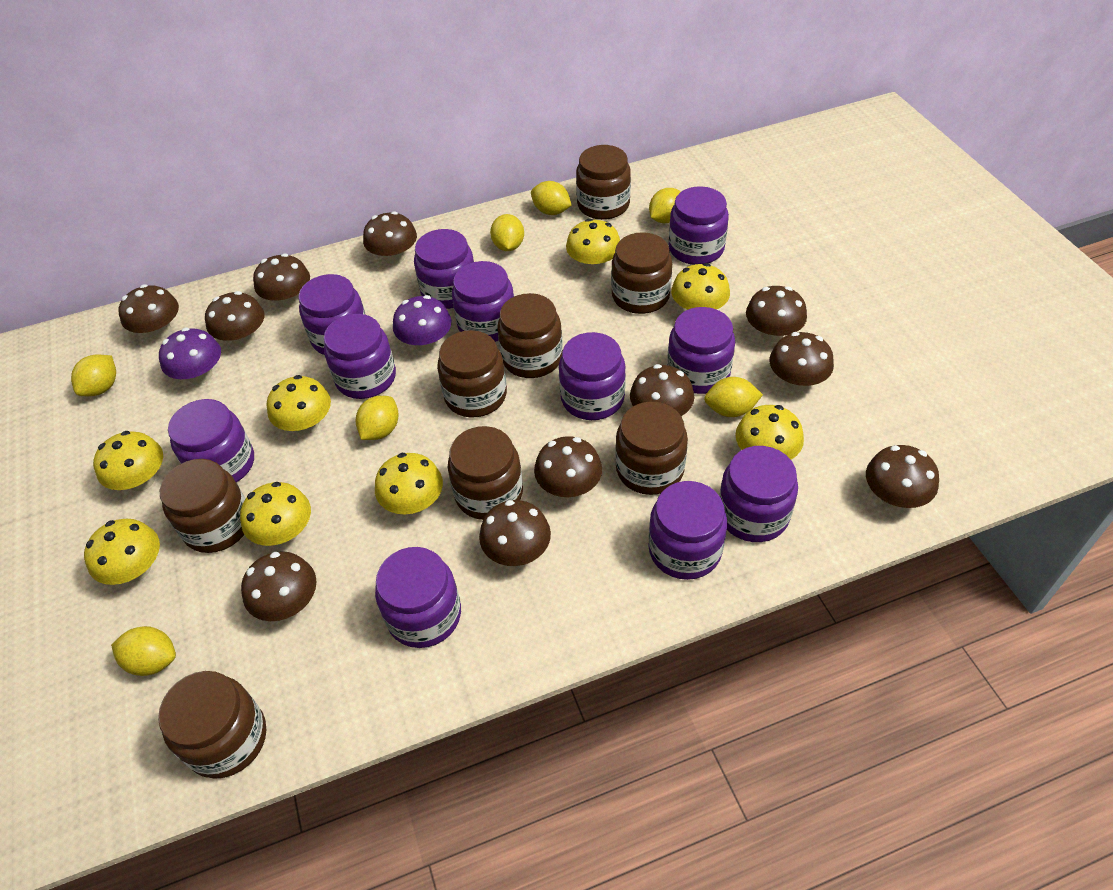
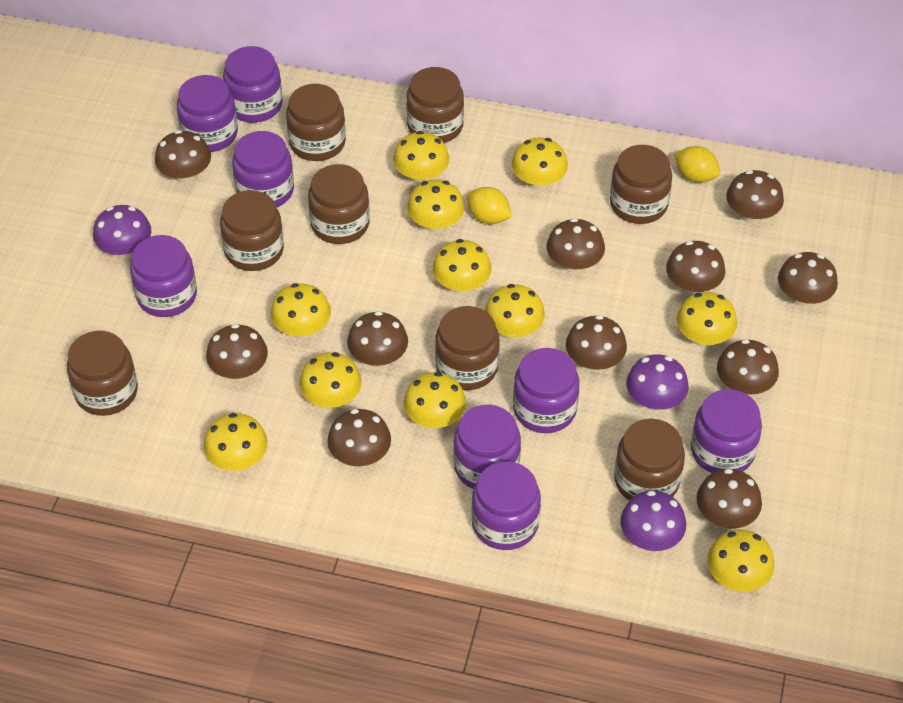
purple jar: [168,399,254,482] [299,274,366,355] [324,314,396,399] [375,547,461,648] [414,229,474,309] [452,261,514,342] [559,332,626,420] [648,481,727,580] [667,307,735,394] [669,186,729,265] [719,446,798,542] = 11 -> [130,235,197,317] [177,75,238,152] [223,46,283,123] [232,131,294,208] [453,405,521,489] [471,461,541,550] [513,348,579,433] [691,389,762,473] = 8
purple mushroom: [159,328,221,384] [393,295,452,351] = 2 -> [93,205,151,259] [620,490,686,551] [626,354,689,411] = 3
yellow lemon: [71,355,116,396] [111,626,176,676] [356,396,399,440] [490,214,524,251] [531,181,572,215] [649,188,681,223] [704,377,763,417] = 7 -> [467,187,512,224] [674,146,720,183] = 2
yellow mushroom: [84,519,160,585] [93,431,163,491] [240,482,311,546] [267,375,331,434] [375,453,443,515] [566,218,620,273] [671,263,730,310] [735,405,804,460] = 8 -> [204,413,268,471] [271,283,331,339] [299,352,362,409] [393,131,449,184] [404,372,466,429] [407,179,465,233] [432,239,491,294] [485,284,545,340] [512,137,568,190] [677,292,737,347] [707,529,774,592] = 11

